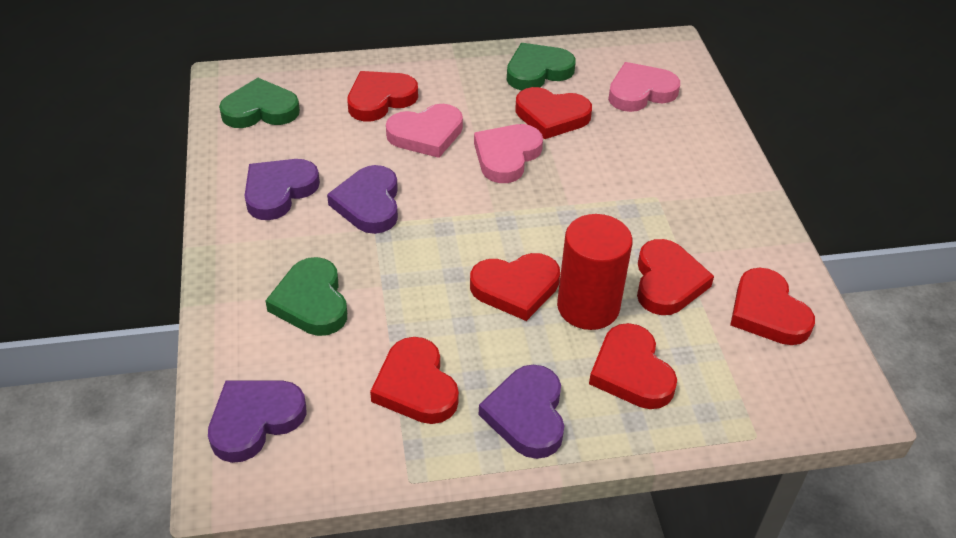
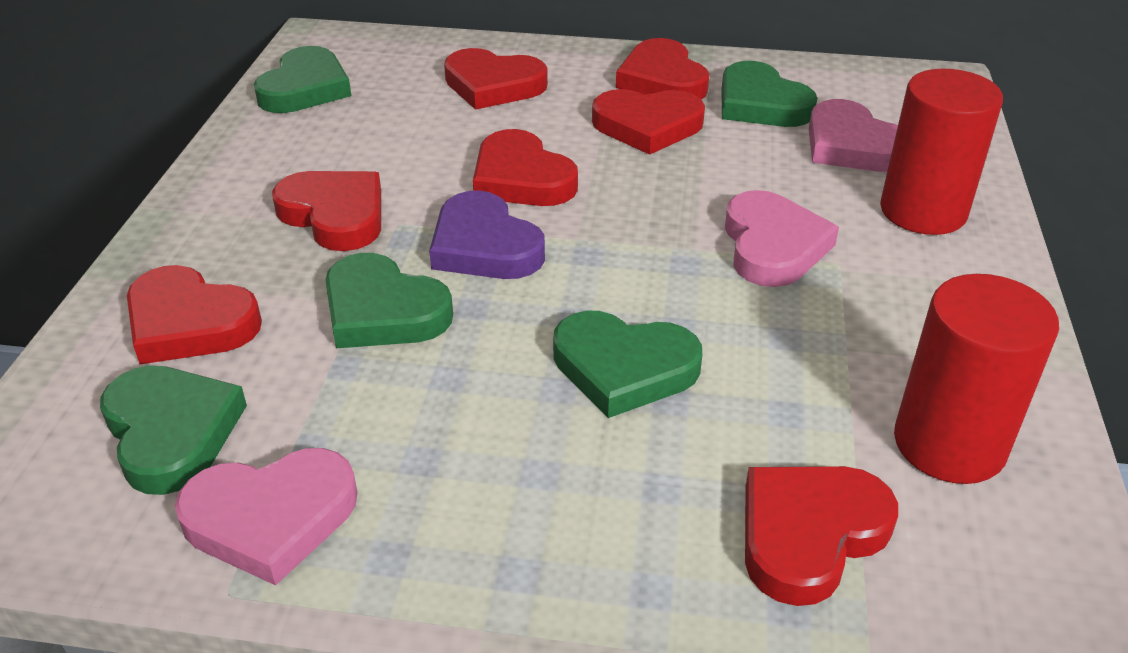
green heart: [219,78,300,128] [265,257,347,336] [507,43,576,90] = 3 -> [100,365,247,495] [254,46,351,113] [325,253,453,348] [553,311,702,418] [721,61,817,127] = 5
purple heart: [208,380,307,463] [245,159,320,220] [327,165,398,234] [479,365,564,459] = 4 -> [429,190,545,279] = 1
red cylinder: [557,214,632,330] = 1 -> [880,69,1003,235] [894,274,1059,484] = 2

